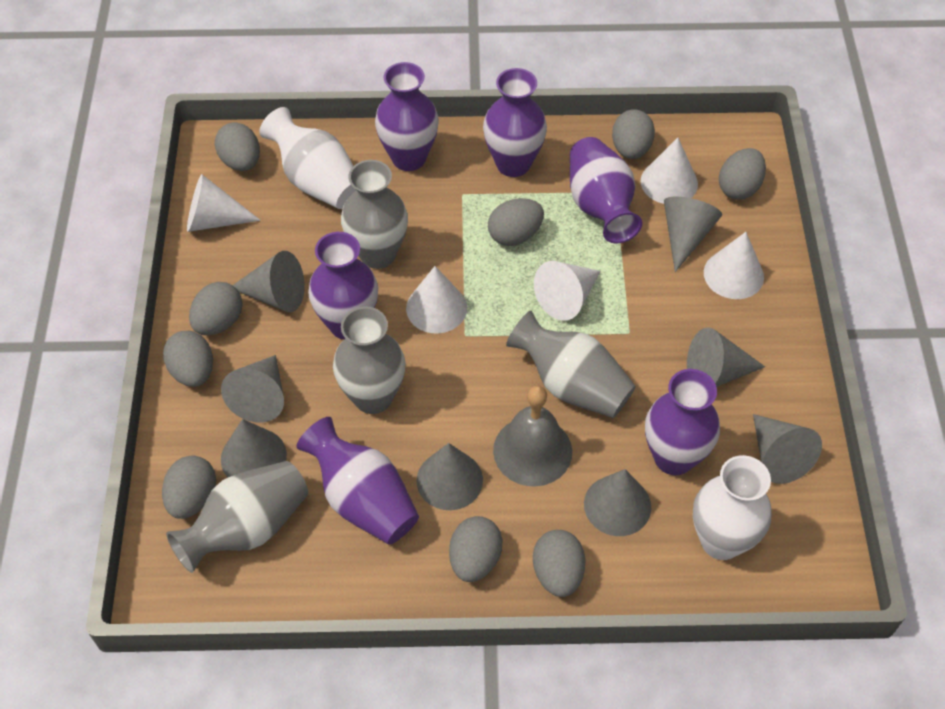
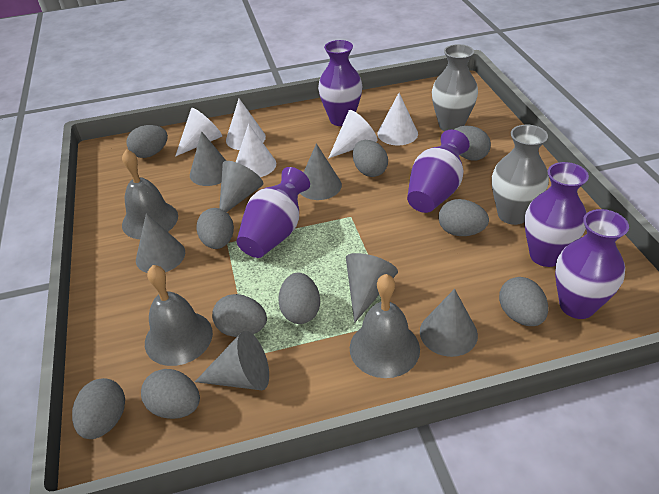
grey bell: [493,385,572,486] = 1 -> [122,149,178,239] [145,265,213,366] [350,274,420,378] = 3
grey cone: [221,355,284,423] [221,419,287,477] [233,251,305,312] [416,443,483,510] [584,469,651,536] [664,197,722,272] [687,327,765,387] [753,414,822,484] = 8 -> [136,213,185,273] [190,131,226,186] [195,331,269,390] [219,161,263,212] [300,144,342,200] [346,253,398,323] [420,289,478,357] = 7
grey egg: [162,455,216,519] [163,331,213,387] [189,282,243,335] [215,123,260,171] [449,516,502,582] [488,198,544,246] [533,530,586,597] [612,109,655,159] [719,148,766,200] = 9 -> [72,378,125,439] [127,125,168,158] [141,369,200,419] [196,208,234,249] [212,294,267,337] [278,273,320,324] [353,140,388,177] [438,199,489,236] [454,126,491,161] [499,277,548,326] = 10
grey vase: [166,461,308,573] [333,306,406,414] [341,160,408,269] [506,311,636,418] = 4 -> [432,44,478,131] [492,125,549,225] = 2
purple vase: [297,417,419,545] [308,232,378,340] [375,62,439,171] [483,68,547,177] [570,137,642,243] [645,369,720,475] = 6 -> [237,167,310,258] [318,40,363,126] [407,130,470,213] [524,162,589,267] [555,209,629,319] = 5
white vase: [259,107,356,209] [693,455,771,560] = 2 -> none = 0

